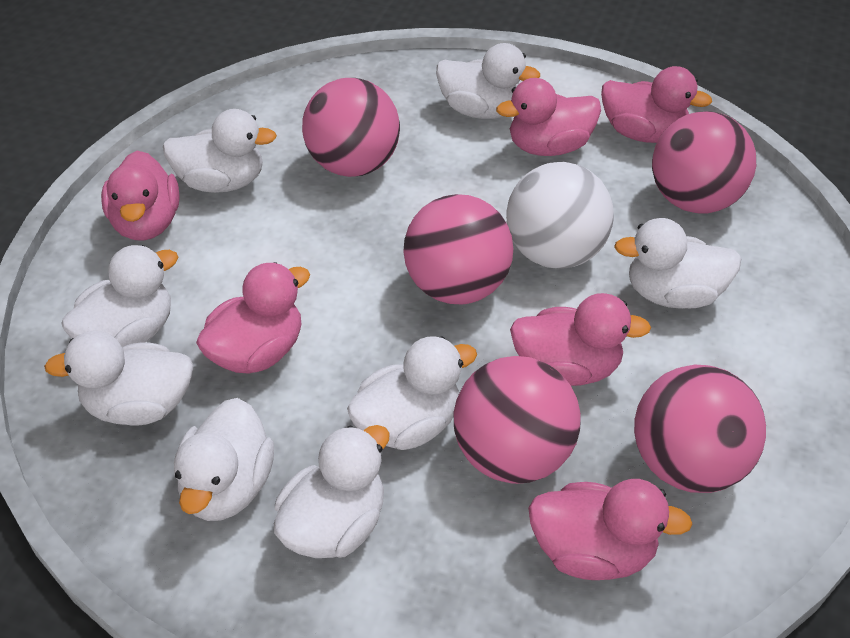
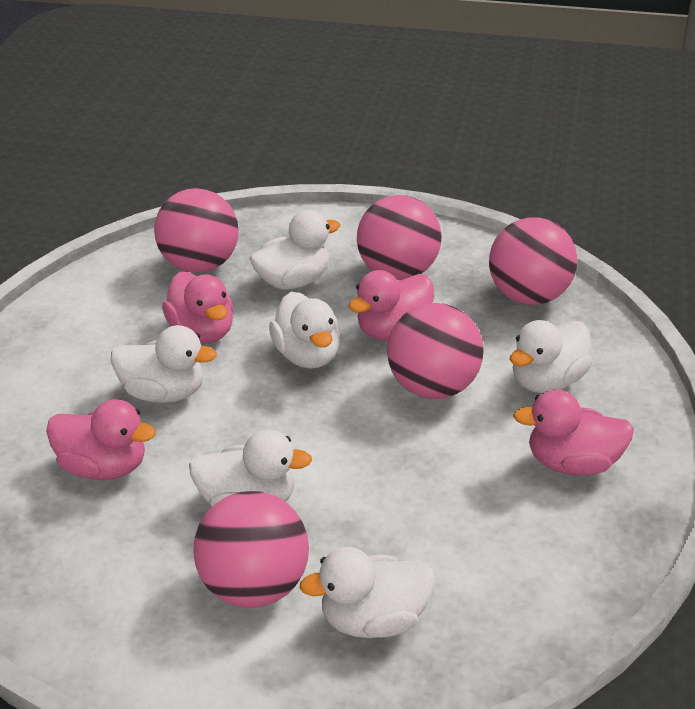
pink duck: [101,151,180,241] [196,262,310,374] [496,78,601,156] [510,293,651,386] [528,479,693,580] [601,66,712,143] = 6 -> [46,399,156,480] [162,272,233,343] [348,270,434,340] [513,389,634,475] = 4
white ball: [506,162,614,269] = 1 -> none = 0
white duck: [44,330,193,426] [61,245,178,347] [163,109,277,193] [174,398,274,521] [274,425,390,558] [347,336,477,450] [436,43,540,119] [614,218,741,309] = 8 -> [111,325,217,403] [189,430,312,507] [249,210,340,290] [269,292,341,369] [299,547,435,638] [510,320,592,393] = 6

